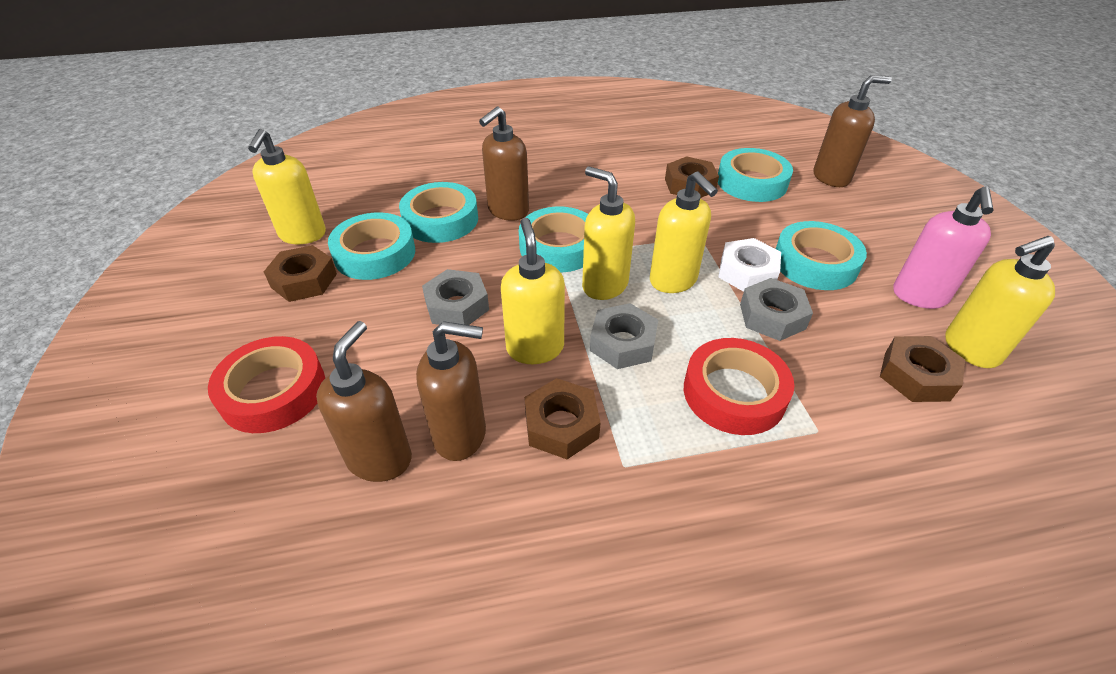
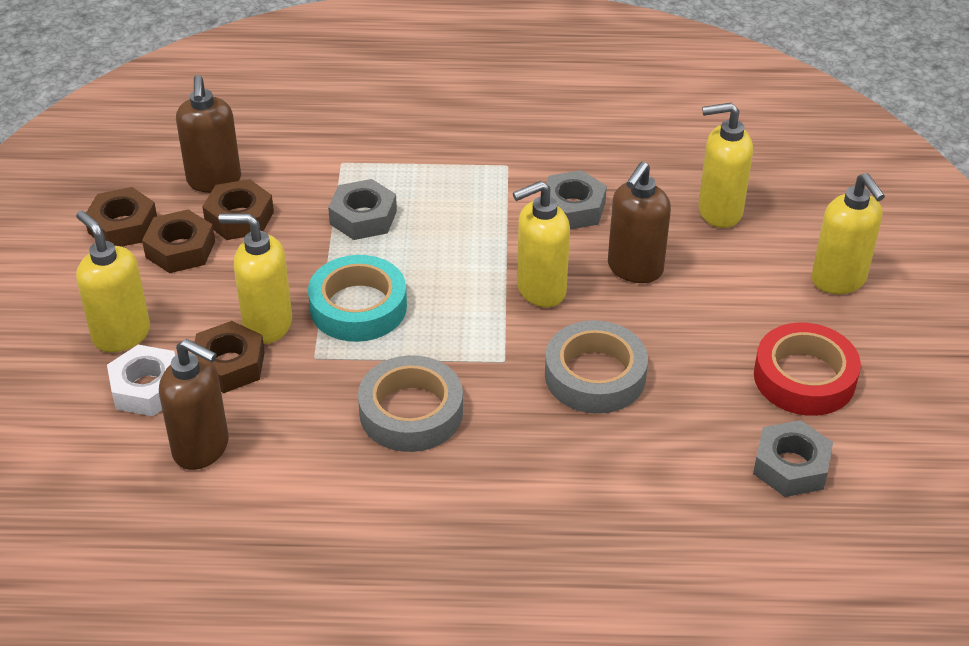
brown soap dispenser: [316,321,412,482] [416,321,486,461] [479,106,529,221] [813,75,892,187] = 4 -> [159,339,229,470] [176,75,241,193] [608,162,671,283] = 3
grey tape: none = 0 -> [358,355,463,452] [545,320,648,414] = 2
pink soap dispenser: [893,186,994,309] = 1 -> none = 0
red tape: [208,336,325,433] [684,338,794,435] = 2 -> [754,323,861,416] = 1
turquoise tape: [328,212,415,280] [399,182,478,243] [519,207,588,273] [718,148,793,202] [776,221,867,290] = 5 -> [308,255,407,342] = 1

